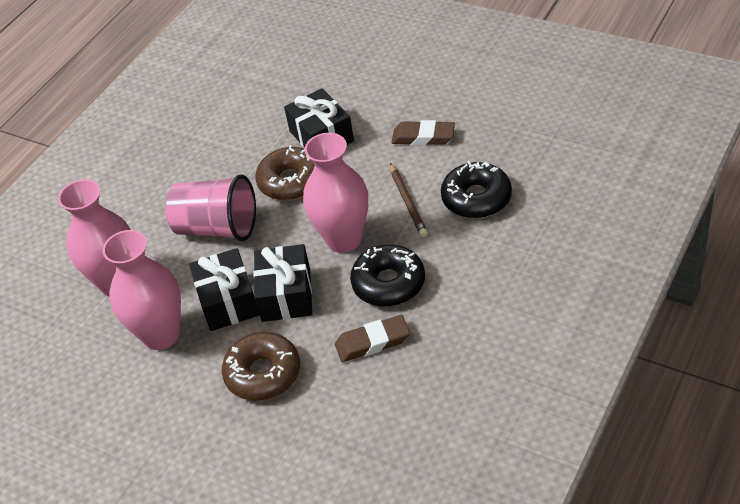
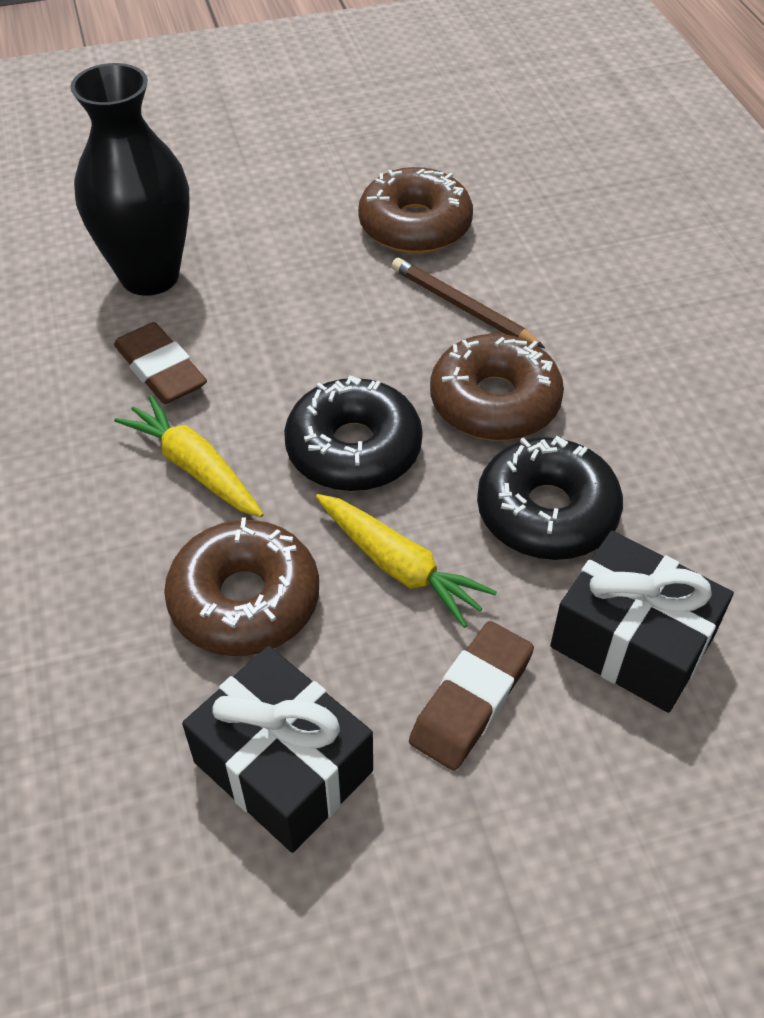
black gift: [189,248,259,331] [253,244,312,322] [284,88,354,148] = 3 -> [182,646,373,853] [550,531,734,713] = 2
black vase: none = 0 -> [70,63,190,296] = 1
brown donut: [222,332,300,401] [255,145,315,200] = 2 -> [164,517,319,656] [358,167,473,254] [430,334,564,441] = 3
pink cup: [165,174,256,241] = 1 -> none = 0
pink vase: [58,179,131,297] [102,230,181,350] [303,133,368,253] = 3 -> none = 0
yellow carrot: none = 0 -> [114,395,264,517] [316,494,497,628] = 2

